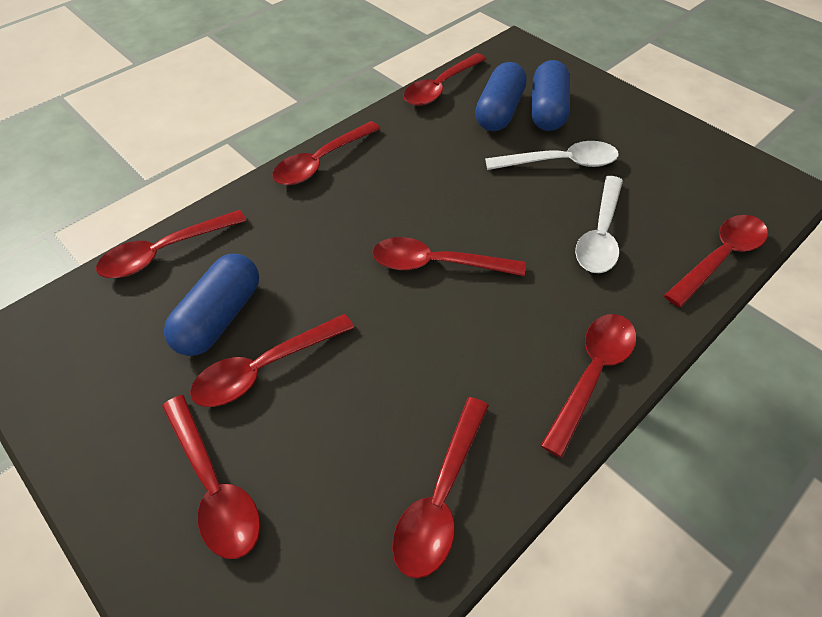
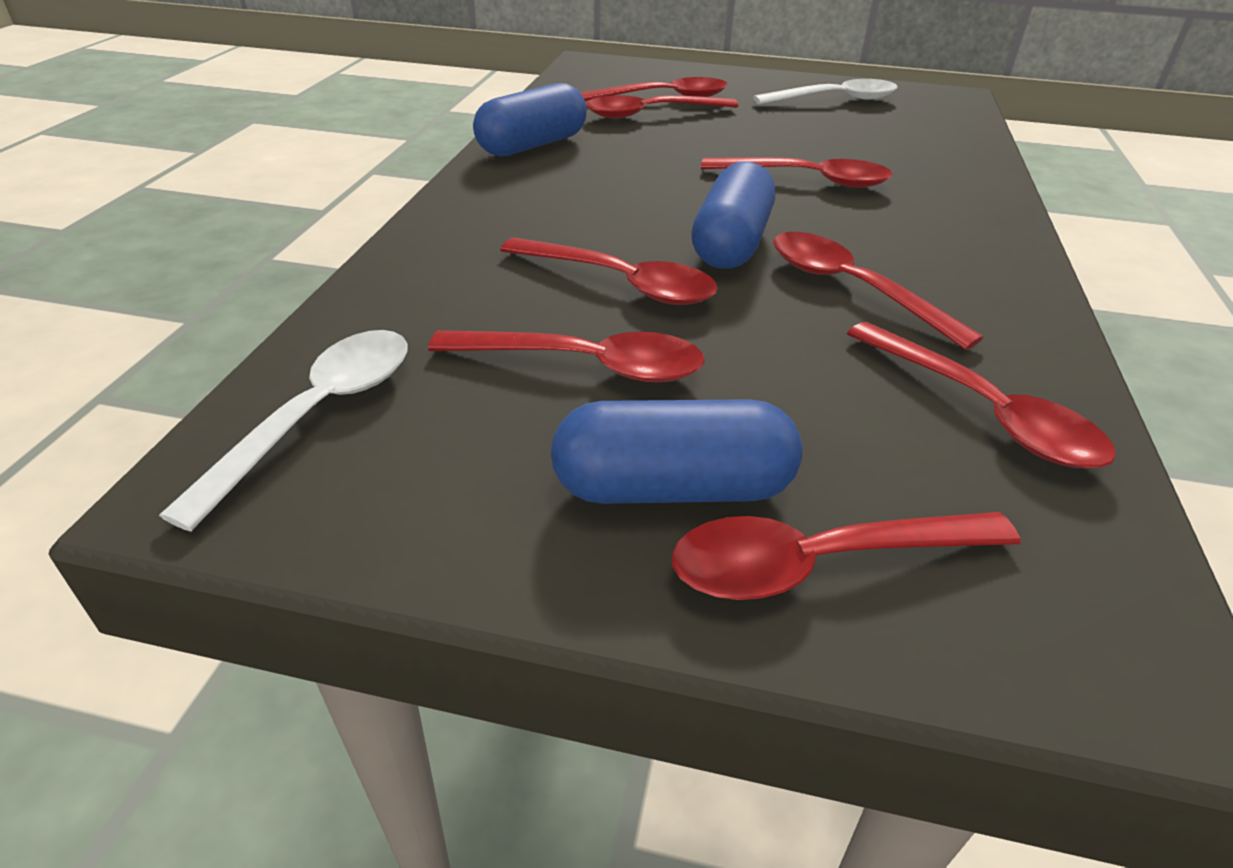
red spoon: [96,210,247,278] [162,395,260,559] [190,314,354,407] [272,121,381,185] [373,237,525,276] [392,397,489,579] [403,53,486,106] [540,314,636,458] [664,215,768,307] = 9 -> [428,330,705,382] [500,237,718,305] [580,77,728,101] [586,95,738,118] [672,512,1021,600] [701,157,893,188] [773,232,984,350] [847,322,1116,468] = 8

